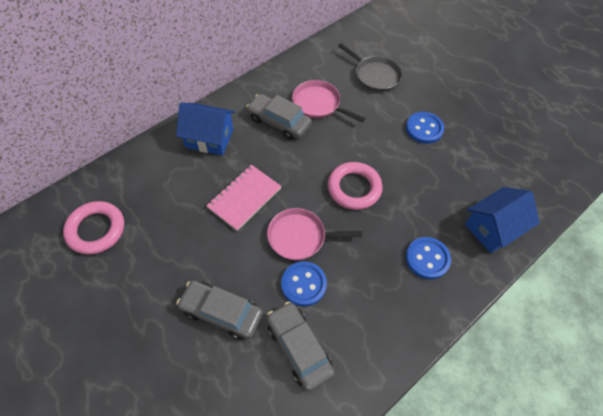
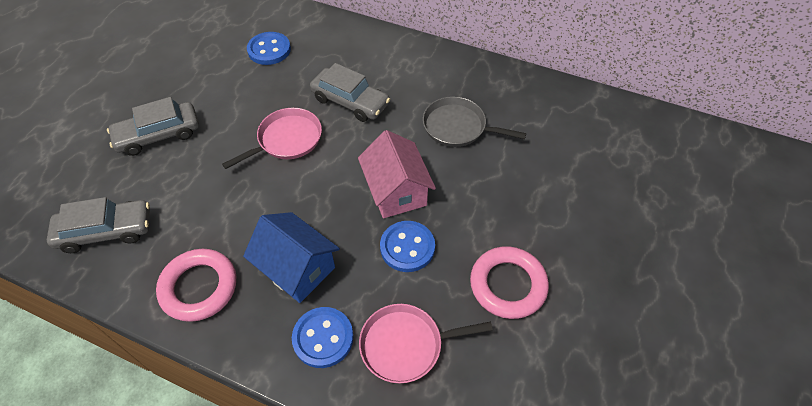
blue house: [176,103,235,155] [465,187,540,253] = 2 -> [243,212,340,303] = 1
pink house: none = 0 -> [358,130,436,218] = 1
pink notebook: [206,165,282,231] = 1 -> none = 0

